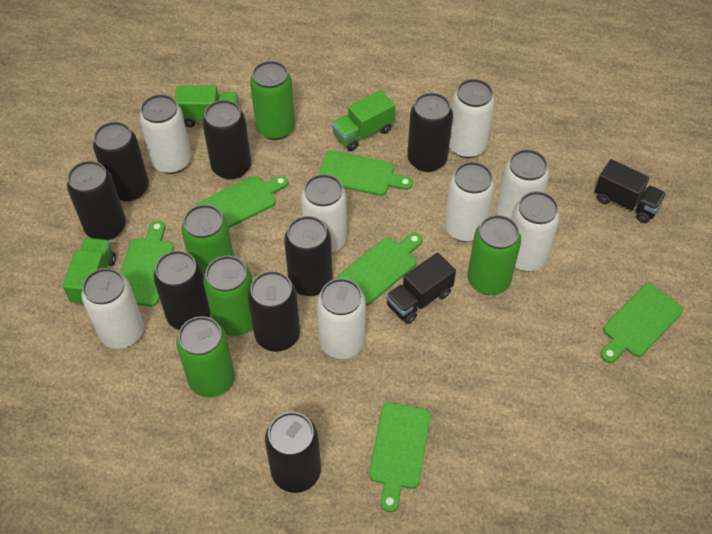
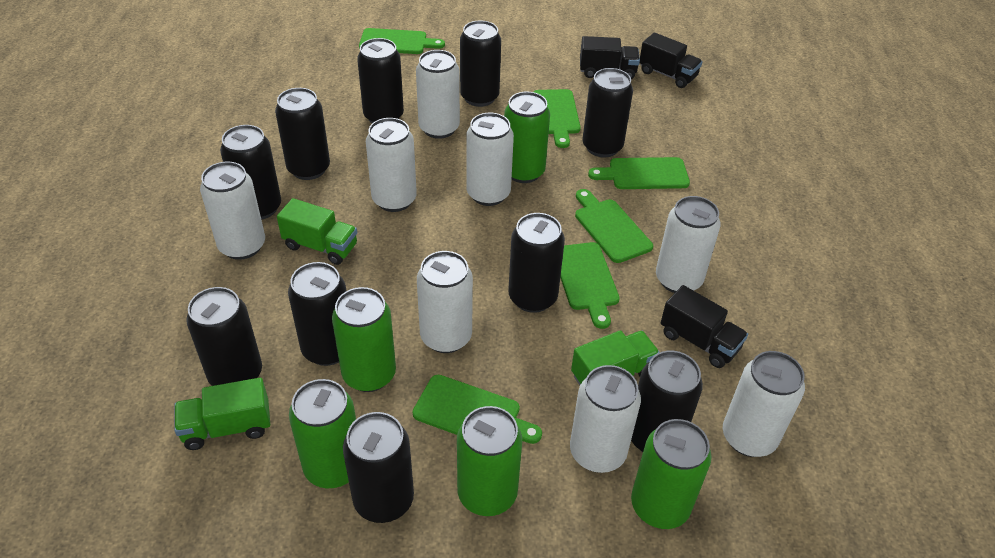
black can: [67,161,126,240] [93,122,149,202] [153,251,211,330] [202,100,251,180] [248,271,300,352] [265,412,321,493] [284,216,333,296] [407,93,453,172] = 8 -> [186,287,262,386] [220,125,281,220] [275,88,330,180] [288,262,346,366] [343,412,414,523] [357,38,404,123] [460,21,501,107] [508,213,565,313] [582,68,633,157] [631,351,703,452] = 10
black truck: [386,253,456,324] [594,159,667,223] = 2 -> [580,36,640,79] [640,33,703,88] [661,285,748,368] = 3

